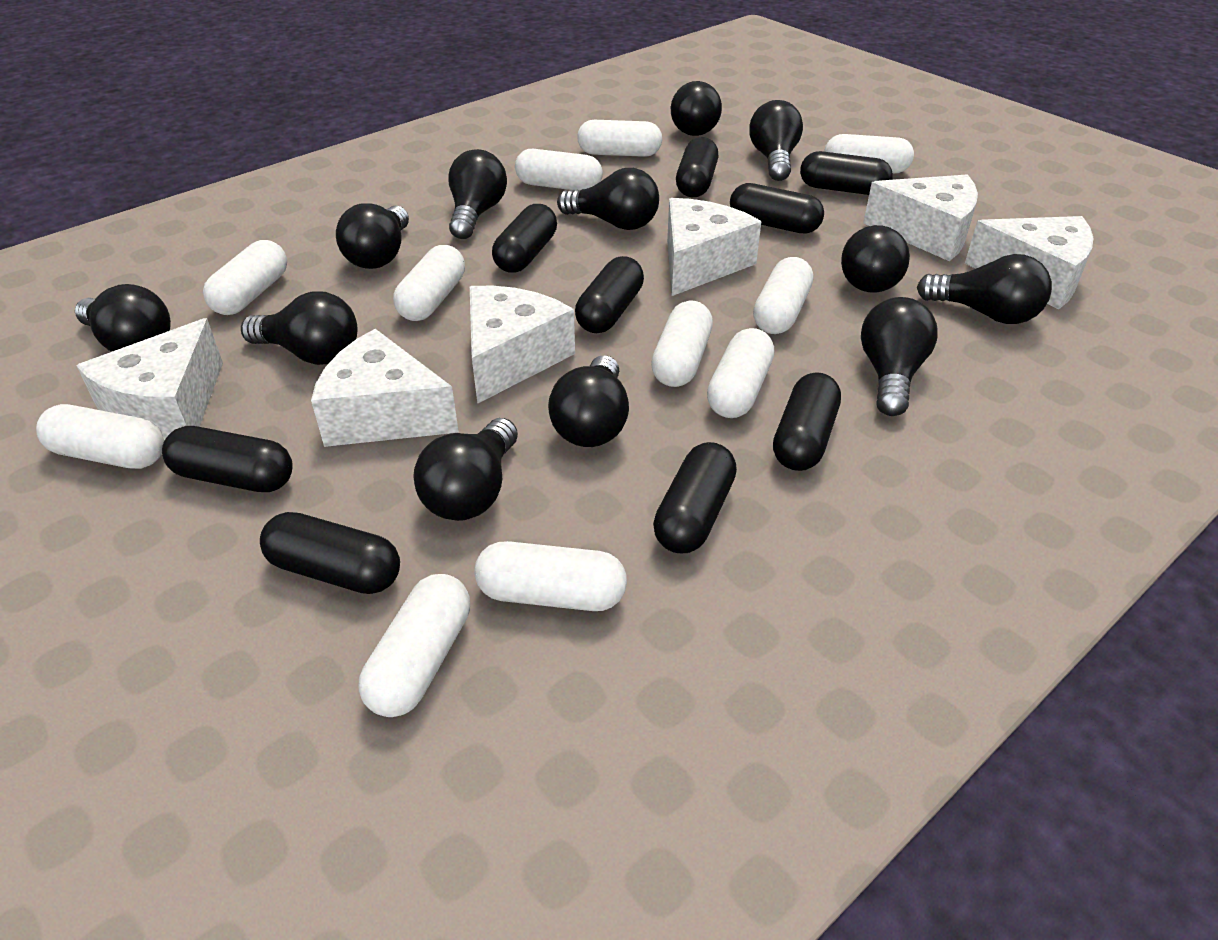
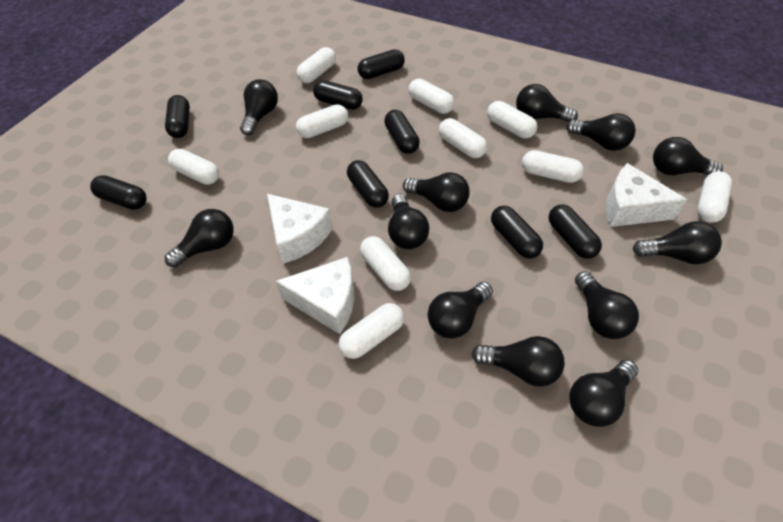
black capsule: [162,426,293,492] [260,512,400,594] [492,204,557,273] [575,256,644,333] [653,442,737,553] [676,137,719,197] [730,183,824,234] [773,372,841,471] [800,151,893,195] = 9 -> [90,175,147,210] [165,95,190,138] [313,80,363,110] [347,160,389,208] [358,49,405,79] [384,110,420,154] [491,206,543,258] [548,204,602,259] = 8
white capsule: [36,404,164,469] [203,240,287,315] [358,574,470,717] [393,245,465,321] [474,541,627,611] [515,149,603,190] [577,120,662,157] [651,301,713,387] [707,328,774,418] [753,257,813,334] [824,134,914,174] = 11 -> [168,149,219,185] [296,47,336,83] [296,104,348,138] [338,303,404,359] [360,236,411,291] [408,79,455,114] [439,118,487,158] [487,101,537,138] [522,150,584,183] [697,171,732,223] = 10
white cheese: [76,318,223,441] [311,329,459,447] [470,286,575,404] [667,198,762,296] [863,174,978,261] [965,216,1093,309] = 6 -> [267,194,333,264] [275,257,355,334] [605,163,688,227] = 3

